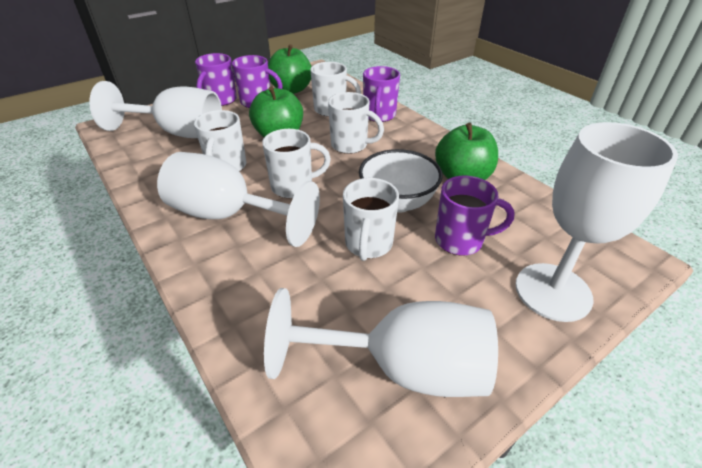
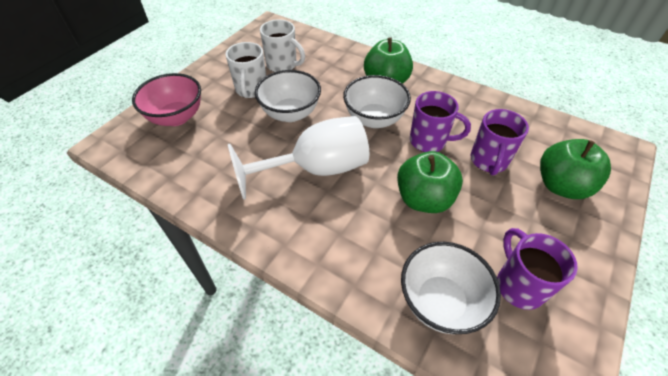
pink bowl: none = 0 -> [132,73,201,126] = 1
purple mug: [195,53,237,106] [232,55,283,108] [363,66,400,122] [435,175,515,256] = 4 -> [410,91,471,152] [471,109,529,175] [497,228,578,310] = 3
white bowl: [359,149,443,213] = 1 -> [255,70,321,122] [343,75,411,128] [401,242,501,334] = 3
white goblet: [89,81,222,138] [157,152,320,247] [264,288,498,397] [515,122,678,322] = 4 -> [228,116,369,200] = 1
white mug: [194,110,246,172] [262,129,331,198] [310,62,361,116] [328,92,384,154] [343,178,399,261] = 5 -> [226,42,266,98] [260,19,305,72] = 2

